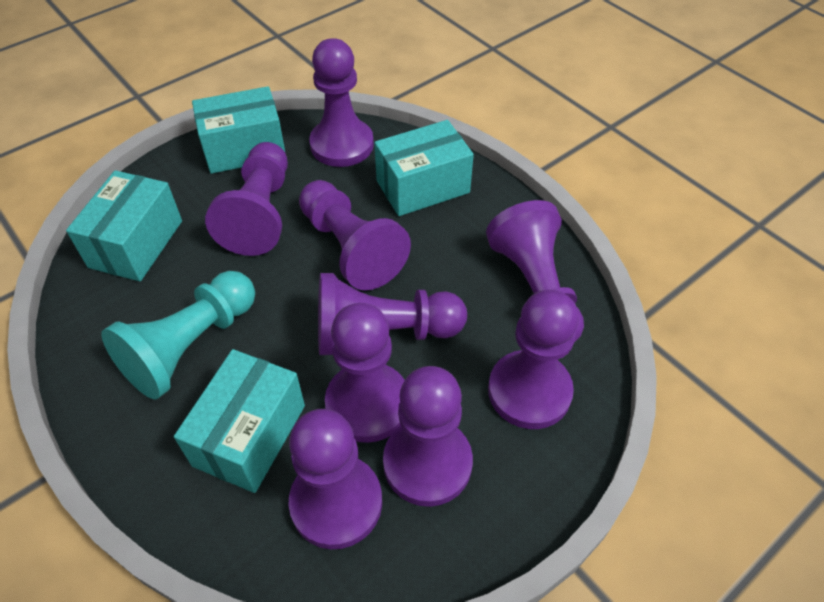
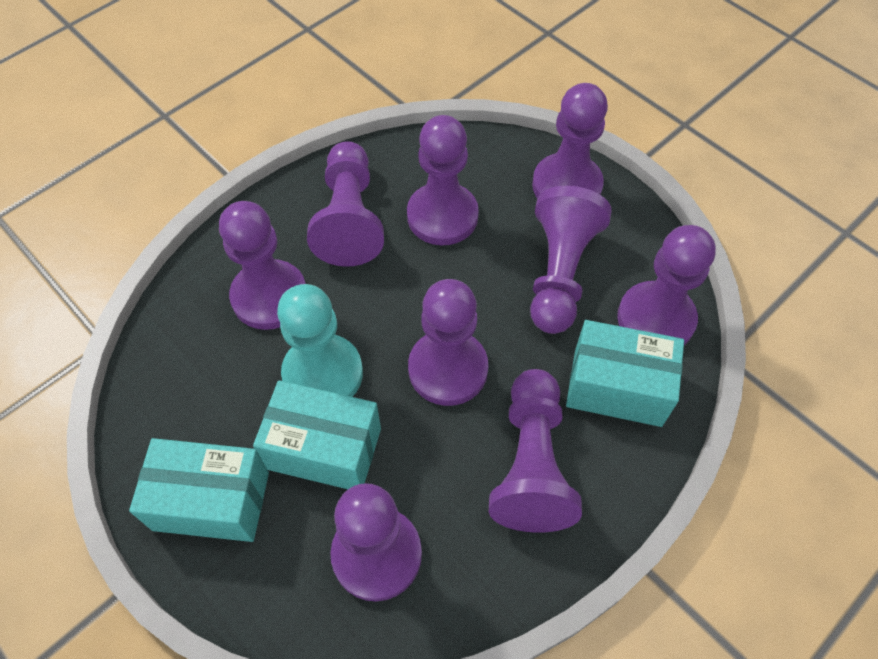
turquoise box: [66,170,182,281] [174,349,305,493] [192,86,285,174] [374,120,474,216] = 4 -> [129,438,269,542] [253,380,381,489] [566,320,684,427] = 3

